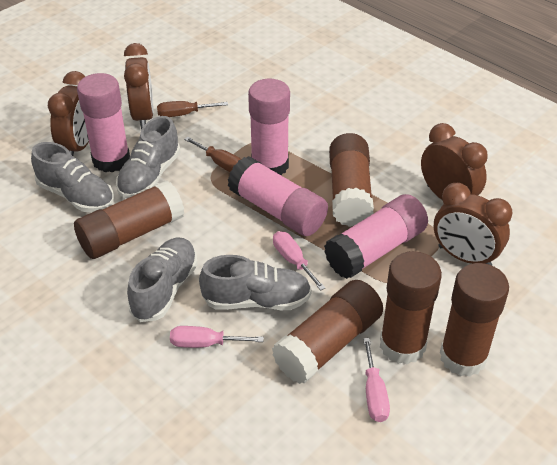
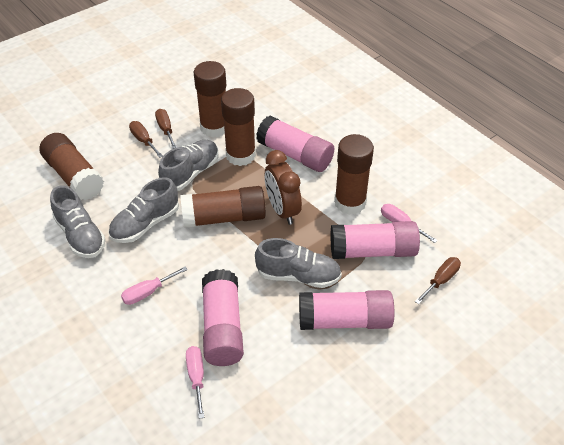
brown clock: [48,71,89,156] [124,43,154,129] [421,123,488,200] [434,183,512,265] = 4 -> [265,150,302,225] = 1
brown screwdriver: [157,101,228,117] [184,137,241,172] = 2 -> [129,121,163,158] [155,109,177,149] [415,257,461,304] = 3

